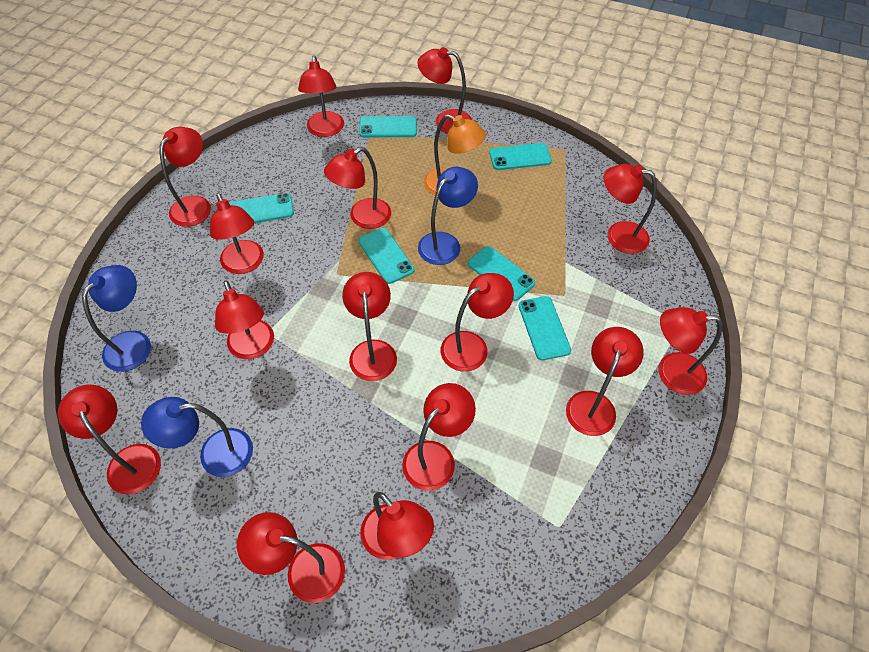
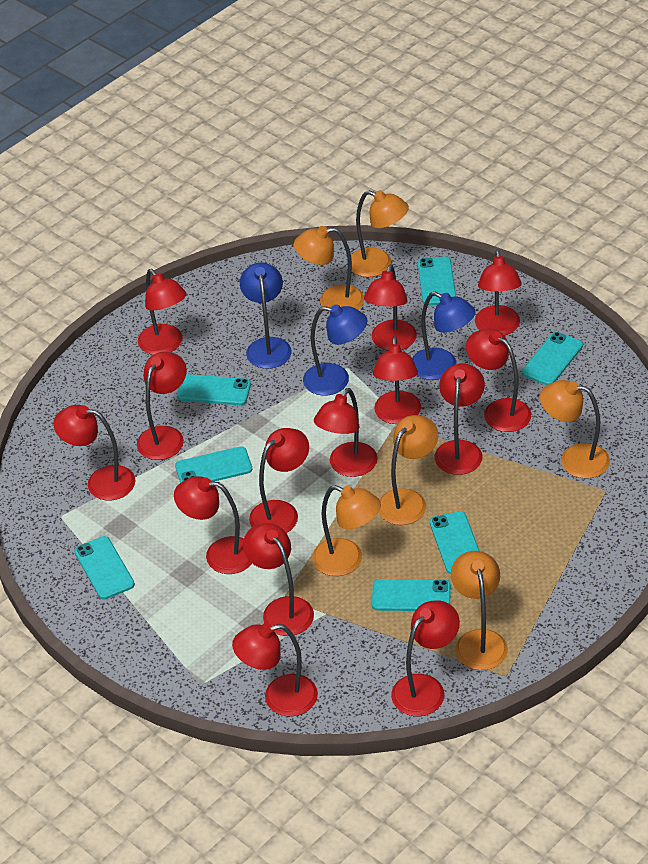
orange lamp: [424,114,486,195] = 1 -> [294,226,364,313] [312,485,381,576] [351,190,409,277] [379,415,438,525] [451,551,508,670] [540,380,610,479] = 6
red lamp: [58,385,161,494] [159,127,211,227] [210,193,264,274] [215,280,274,359] [237,512,345,603] [298,56,344,137] [324,147,391,229] [342,272,397,381] [360,492,434,560] [402,383,476,491] [417,47,472,134] [440,273,514,372] [566,327,644,436] [604,164,657,254] [658,307,722,395] = 15 -> [53,405,136,500] [137,352,187,460] [138,269,187,355] [174,476,252,574] [232,623,318,717] [243,523,314,636] [249,428,309,533] [314,388,377,477] [364,264,417,351] [373,336,421,424] [391,600,460,716] [434,364,485,475] [466,328,531,432] [475,249,522,336] = 14
turquoise phone: [229,193,294,223] [358,228,414,284] [359,116,417,137] [468,246,535,301] [489,143,552,170] [519,296,571,360] = 6 -> [74,536,135,599] [175,446,252,483] [177,374,251,405] [372,579,451,611] [418,257,456,305] [429,511,479,574] [522,332,583,385] = 7

